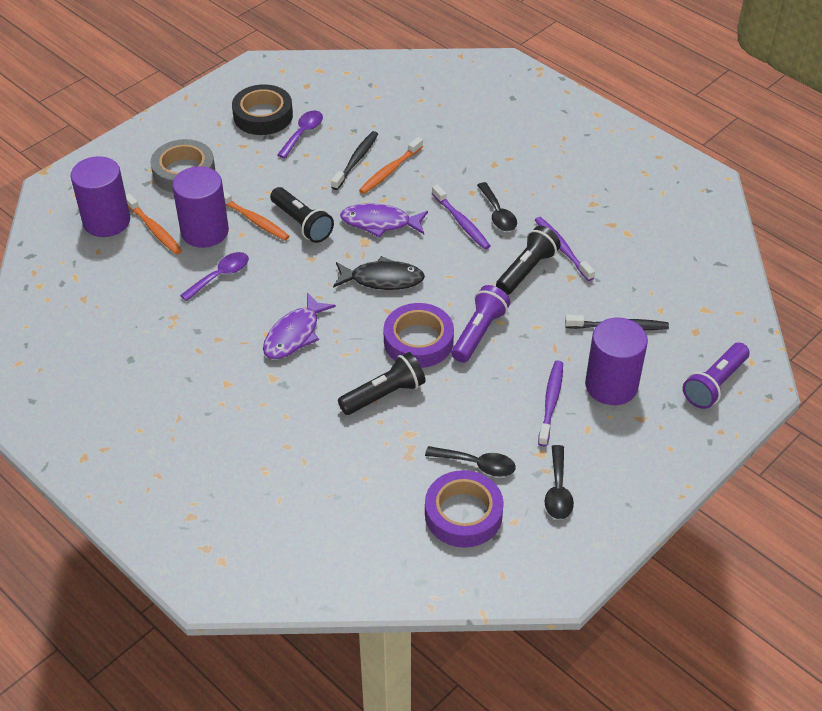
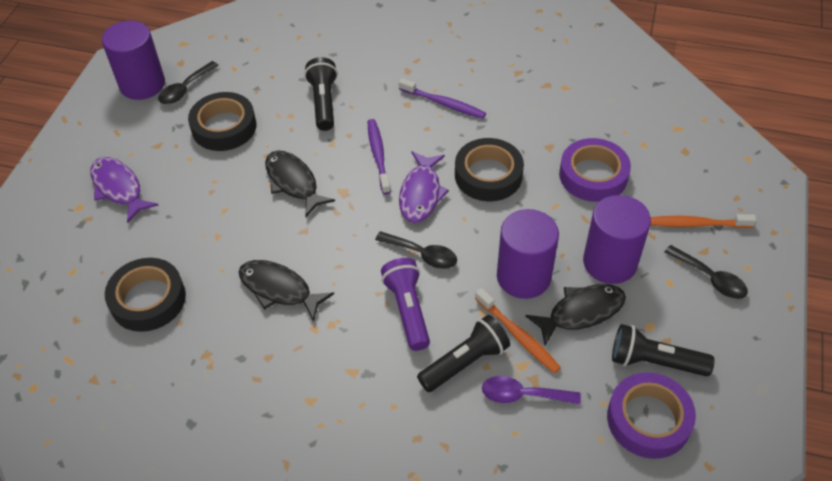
black fish: [333,256,425,290] = 1 -> [239,260,334,322] [265,150,335,217] [525,284,626,345] = 3
black tape: [232,84,293,135] = 1 -> [105,258,186,332] [188,92,257,151] [455,138,524,201] = 3
black toothbrush: [331,131,378,190] [565,315,669,330] = 2 -> none = 0
grey tape: [151,139,215,193] = 1 -> none = 0
orange toothbrush: [126,193,182,255] [223,190,289,241] [359,137,423,194] = 3 -> [475,288,561,373] [650,214,756,228] = 2
purple flashlight: [451,285,510,363] [683,343,750,409] = 2 -> [381,258,430,351] = 1
purple spoon: [180,252,249,301] [277,110,323,158] = 2 -> [482,376,581,405] = 1
purple toothbrush: [432,184,490,250] [535,217,595,281] [538,361,563,446] = 3 -> [367,119,391,195] [399,78,486,119] = 2

